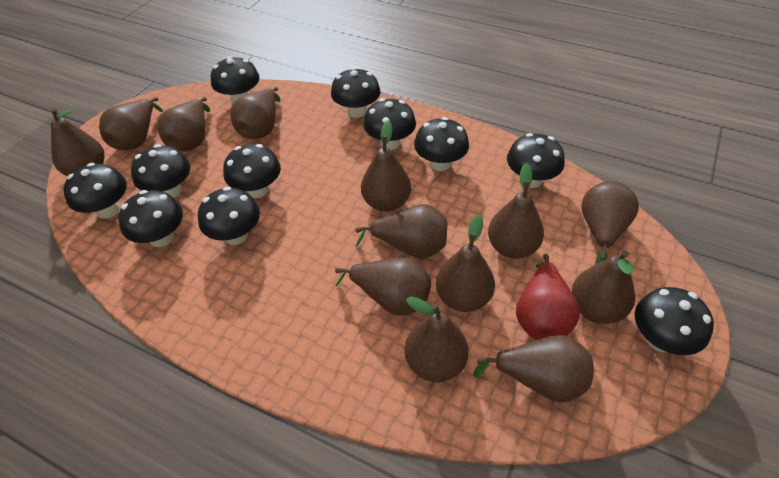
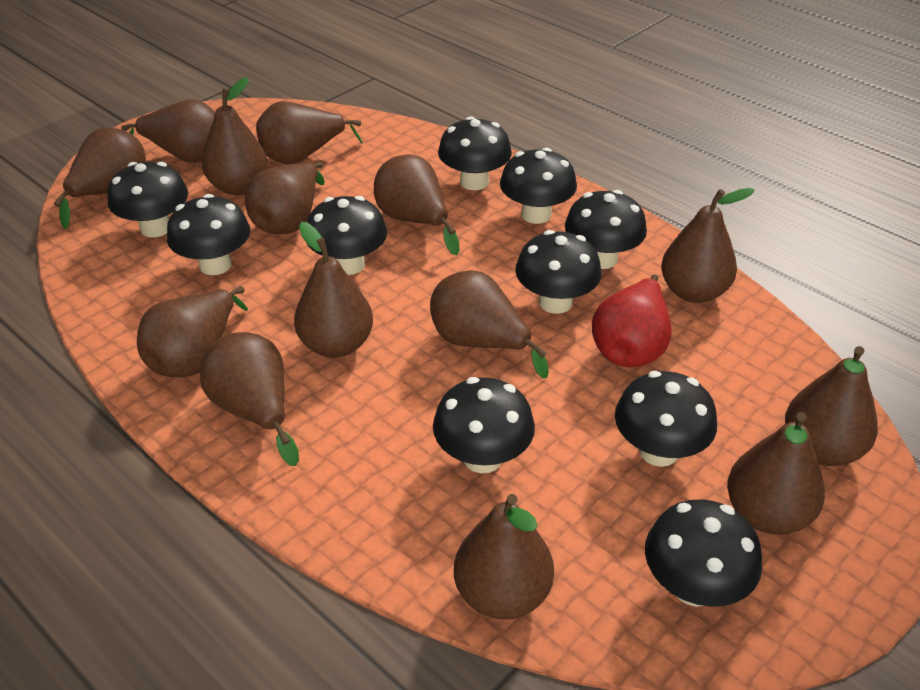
black mushroom: [63,163,127,219] [118,190,183,247] [131,144,190,198] [198,187,260,245] [211,56,260,103] [223,144,281,198] [331,67,380,118] [363,98,416,150] [414,117,469,171] [507,133,565,188] [635,287,714,355] = 11 -> [107,162,188,238] [167,194,250,275] [307,196,387,275] [433,377,535,473] [438,116,512,190] [500,148,577,224] [515,230,602,314] [565,190,647,269] [615,371,717,467] [645,499,762,607] = 10
brown pear: [51,108,105,176] [99,97,163,150] [157,97,210,151] [230,87,280,139] [335,257,431,316] [355,204,447,259] [361,121,411,212] [405,296,469,382] [436,214,495,312] [473,335,594,403] [488,163,544,259] [572,251,635,324] [582,181,639,265] = 13 -> [54,128,146,229] [121,99,215,163] [137,286,248,377] [200,332,299,466] [202,77,268,195] [245,162,325,234] [256,101,363,165] [294,222,373,358] [374,154,460,255] [430,270,549,378] [454,494,554,619] [661,188,755,303] [727,412,825,535] [785,346,878,466] = 14

